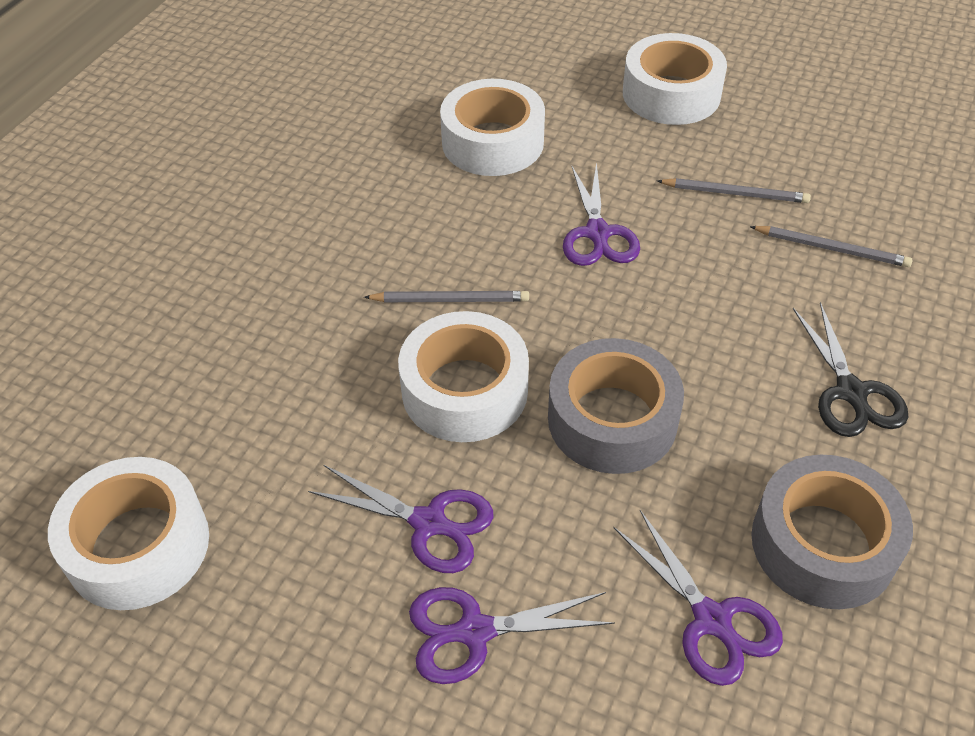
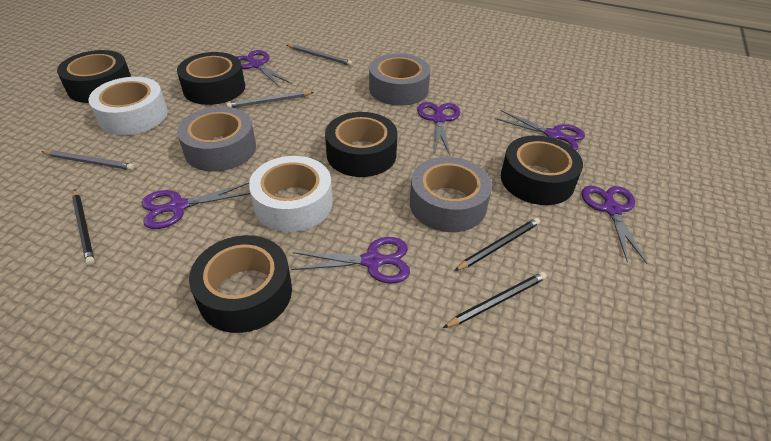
black pencil: none = 0 -> [72,189,95,265] [443,272,547,328] [454,218,540,271] = 3
black scissors: [793,302,908,437] = 1 -> none = 0
black tape: none = 0 -> [57,50,131,103] [177,52,245,105] [189,235,292,333] [325,112,397,177] [501,135,583,205] = 5
grey tape: [548,338,684,474] [751,455,913,609] = 2 -> [177,107,256,172] [369,54,430,106] [410,157,492,232] = 3
purple scissors: [308,465,493,573] [409,587,615,684] [563,162,640,266] [613,510,783,686] = 4 -> [141,183,250,229] [236,50,292,86] [291,237,410,284] [417,102,461,155] [494,110,585,150] [581,186,647,264] = 6
white tape: [48,457,209,610] [398,311,529,442] [440,79,545,176] [623,33,727,125] = 4 -> [89,77,168,135] [249,156,332,232] = 2

